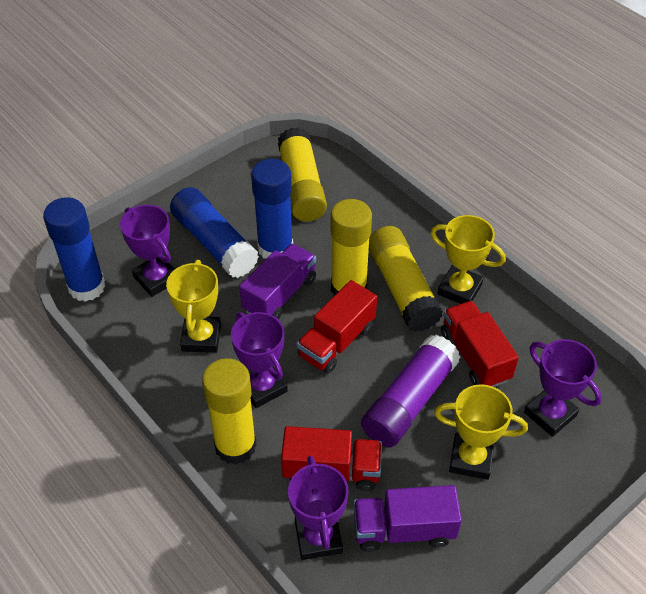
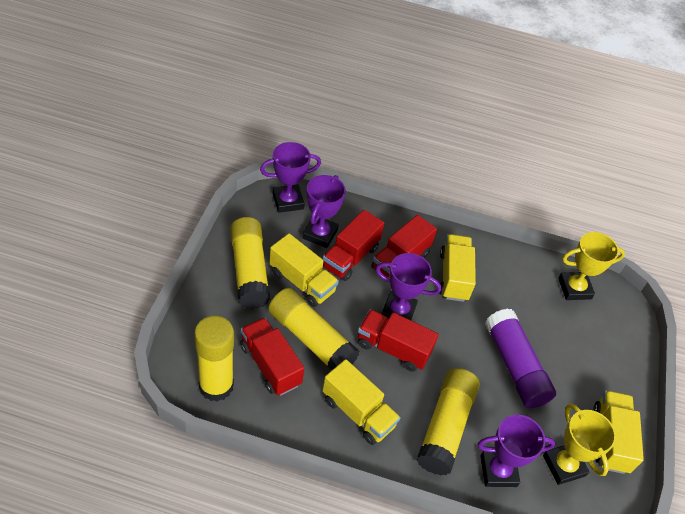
blue glue stick: [43,197,106,302] [170,187,259,278] [251,159,293,259] = 3 -> none = 0
purple truck: [239,244,316,319] [353,485,462,552] = 2 -> none = 0
red truck: [281,426,382,491] [297,280,377,374] [441,301,519,387] = 3 -> [240,317,304,396] [323,210,384,281] [358,309,439,372] [371,215,437,277] = 4
yellow trophy: [166,260,221,353] [430,215,506,304] [434,384,528,480] = 3 -> [543,403,616,485] [558,232,625,300] = 2
yellow truck: none = 0 -> [269,233,339,307] [322,359,401,445] [440,234,476,302] [593,390,644,474] = 4

